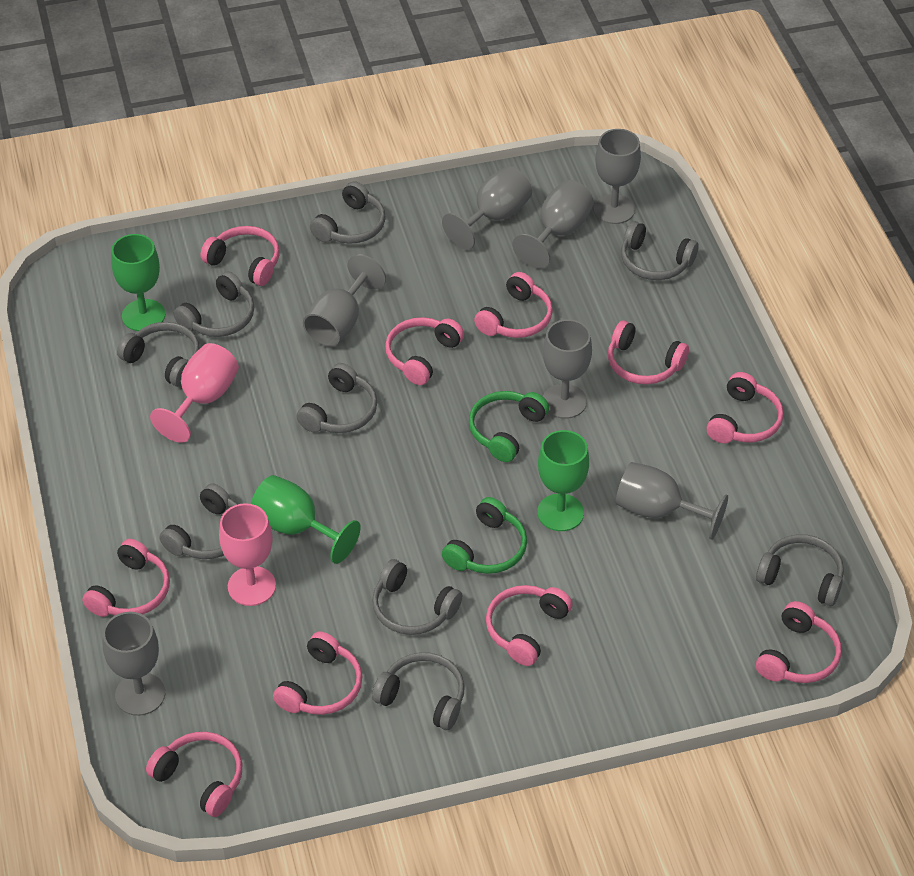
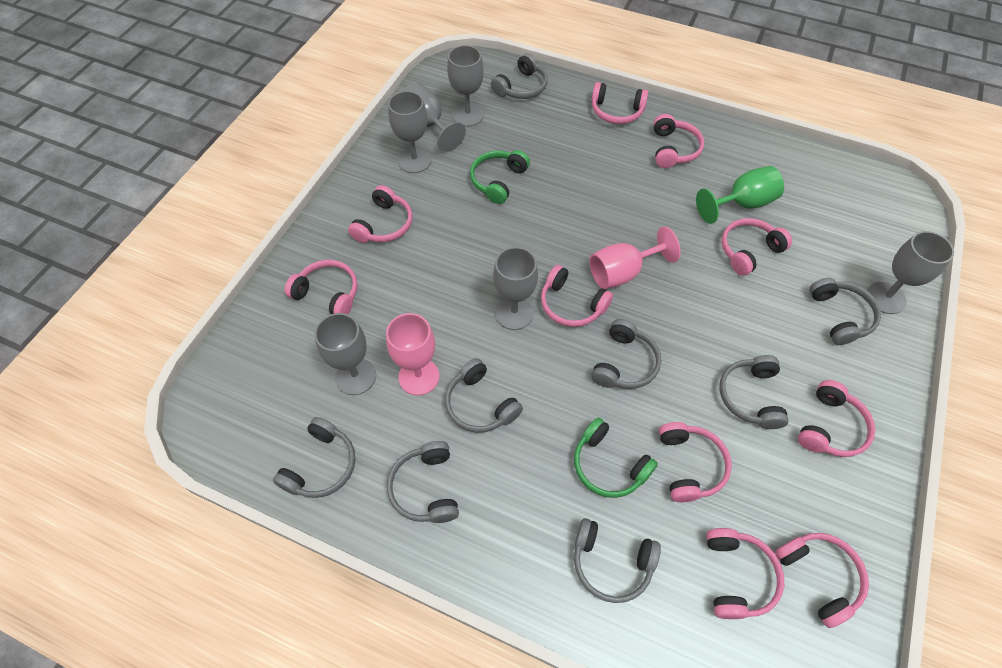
green goblet: [111,234,165,331] [251,475,361,564] [537,430,589,531] = 3 -> [696,166,784,224] = 1
grey goblet: [103,612,165,716] [303,254,386,347] [442,166,532,250] [513,180,594,269] [543,319,592,419] [593,129,641,224] [616,462,728,540] = 7 -> [314,313,376,395] [388,91,431,173] [403,83,466,152] [447,45,484,127] [493,247,538,330] [867,231,954,314] = 6
grey headphones: [117,322,200,387] [159,483,238,559] [174,271,254,337] [297,363,377,433] [310,181,386,244] [372,559,462,635] [372,652,465,730] [621,221,698,280] [756,534,844,606] = 9 -> [273,417,356,498] [387,441,459,523] [445,358,523,433] [491,53,548,99] [574,518,661,603] [591,319,661,389] [719,355,789,429] [810,278,881,345] = 8

